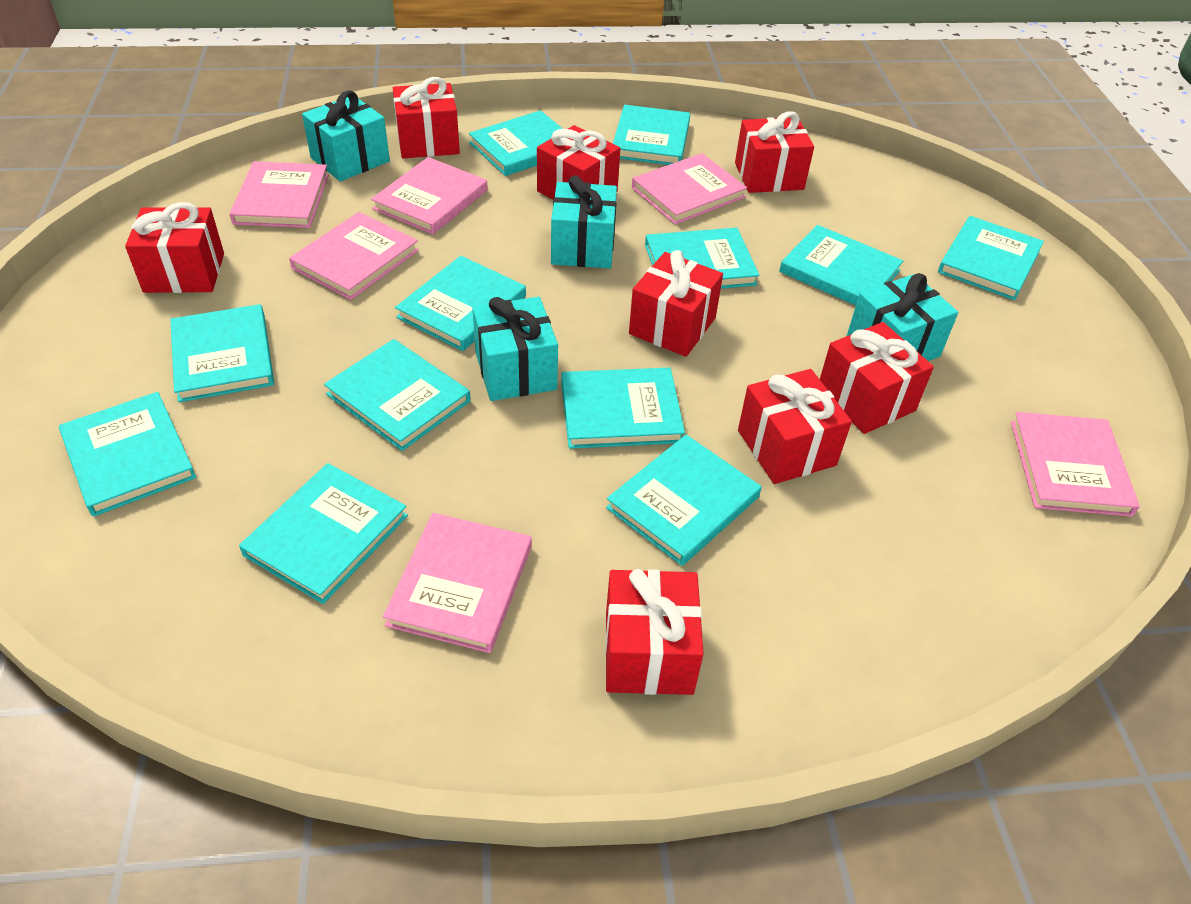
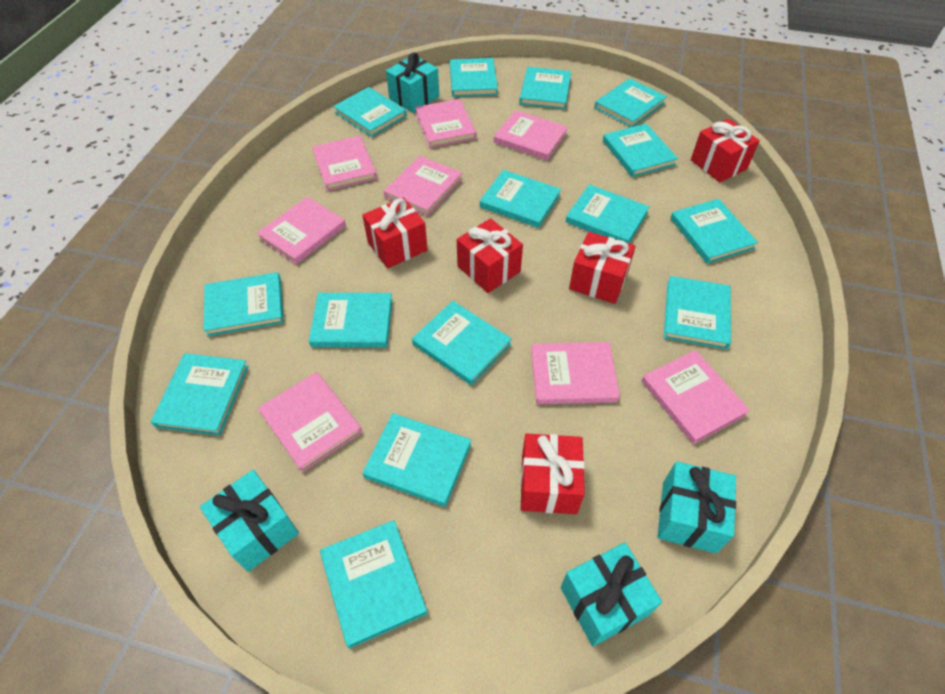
pink book: [230,161,329,228] [289,212,419,300] [371,157,488,235] [383,513,532,653] [632,153,747,225] [1011,412,1140,517] = 6 -> [257,197,346,265] [258,372,362,472] [312,136,377,191] [384,156,462,216] [415,99,477,148] [494,110,568,161] [531,342,620,404] [642,350,750,444] = 8
red gift: [125,202,224,293] [393,77,460,158] [537,125,620,199] [605,569,704,695] [629,250,723,357] [735,111,814,193] [738,369,852,484] [820,322,934,434] = 8 -> [362,197,428,269] [457,218,523,293] [521,433,585,514] [569,232,636,304] [691,119,760,183] = 5
turquoise book: [59,392,196,517] [170,304,274,402] [239,463,408,604] [324,339,471,451] [395,256,526,351] [469,110,563,176] [561,368,685,449] [606,435,761,566] [613,105,690,165] [645,228,759,289] [779,225,903,306] [938,216,1044,300] = 12 -> [151,353,249,436] [204,272,284,336] [309,293,392,348] [320,520,428,648] [333,87,407,137] [362,413,471,507] [412,301,512,385] [450,58,498,97] [480,170,561,228] [519,67,571,109] [566,184,649,243] [595,78,667,127] [603,123,678,177] [664,276,731,349] [670,199,758,264] = 15

